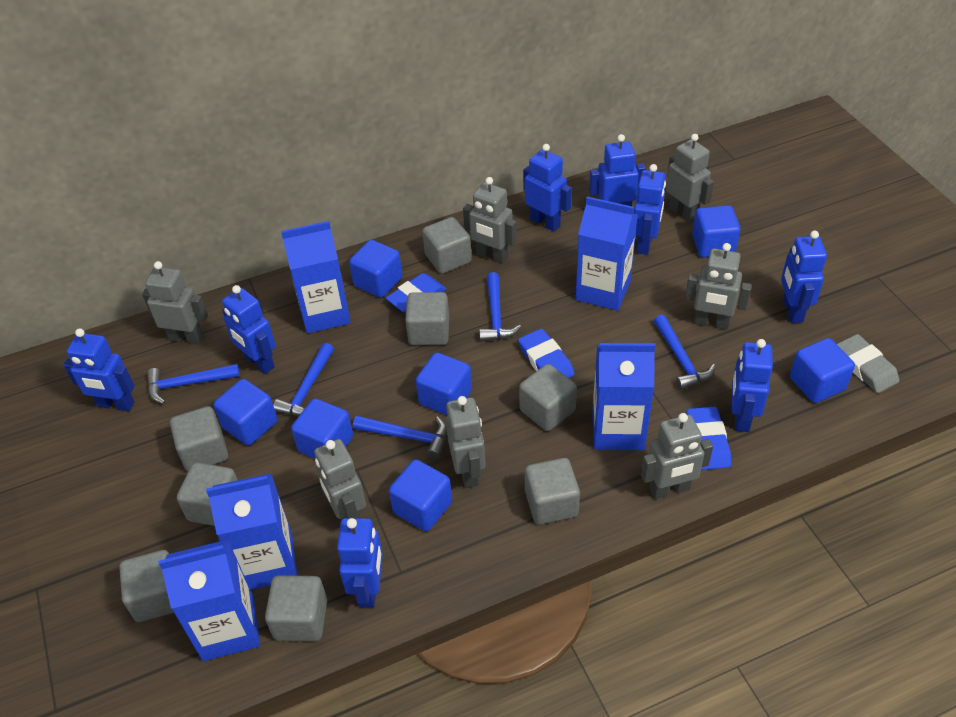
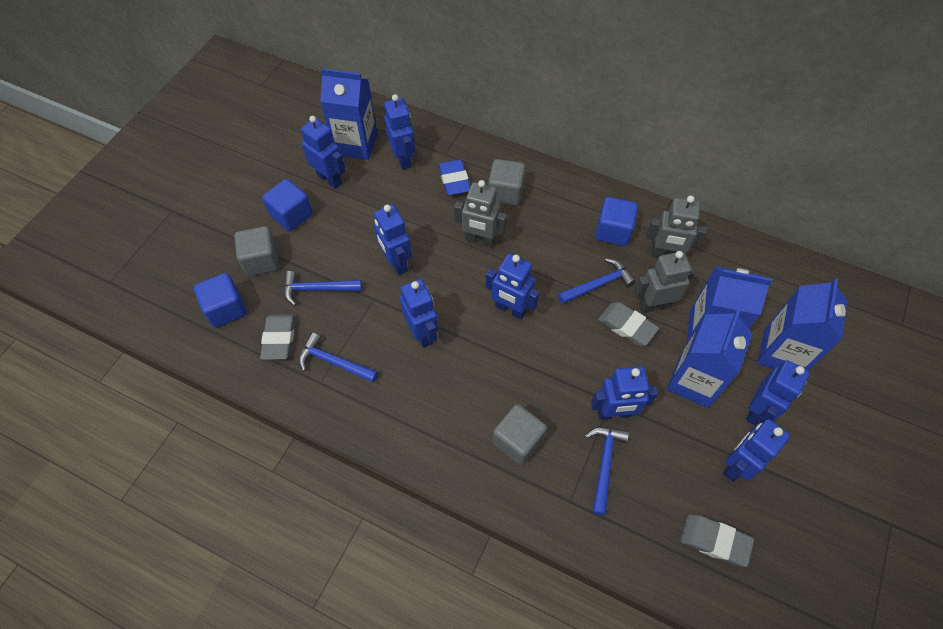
blue carton: [159,539,260,661] [206,474,297,590] [281,221,351,333] [576,197,638,311] [592,343,655,450] = 5 -> [320,68,377,160] [667,309,752,408] [686,266,772,345] [757,278,847,371] = 4
blue cube: [213,379,277,446] [291,399,353,459] [349,240,402,298] [389,459,452,531] [416,352,472,415] [692,205,741,258] [790,338,855,403] = 7 -> [194,273,247,328] [262,179,313,232] [595,197,638,246] = 3
blue eraser: [386,273,447,313] [518,329,574,378] [686,406,731,470] = 3 -> [438,159,470,196] = 1
blue hammer: [147,364,240,404] [273,343,334,416] [353,416,447,459] [479,272,521,342] [654,315,715,390] = 5 -> [284,271,362,306] [299,333,378,383] [558,258,636,304] [585,427,629,516] = 4
grey cube: [119,550,174,622] [170,406,228,471] [177,462,238,526] [265,575,327,641] [405,292,449,345] [422,217,472,274] [519,364,577,431] [525,458,580,525] = 8 -> [234,226,280,276] [488,159,526,206] [492,404,547,466] = 3
grey eraser: [837,334,899,393] = 1 -> [260,314,295,360] [598,302,659,346] [681,514,754,567] = 3
grey robot: [142,261,208,345] [314,439,366,519] [446,396,486,488] [463,177,517,264] [641,413,713,499] [666,134,714,223] [685,243,752,330] = 7 -> [454,180,507,247] [634,251,695,313] [646,196,707,257] = 3

